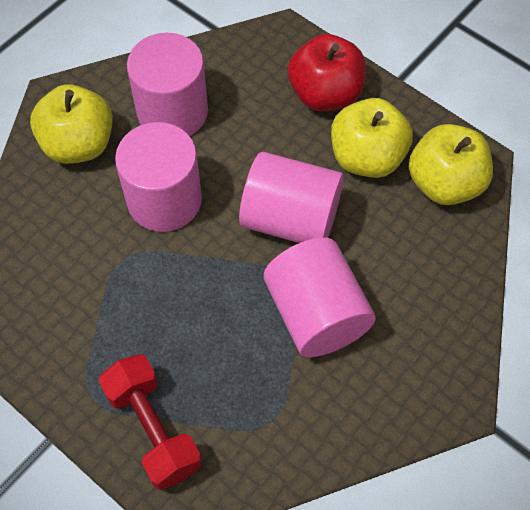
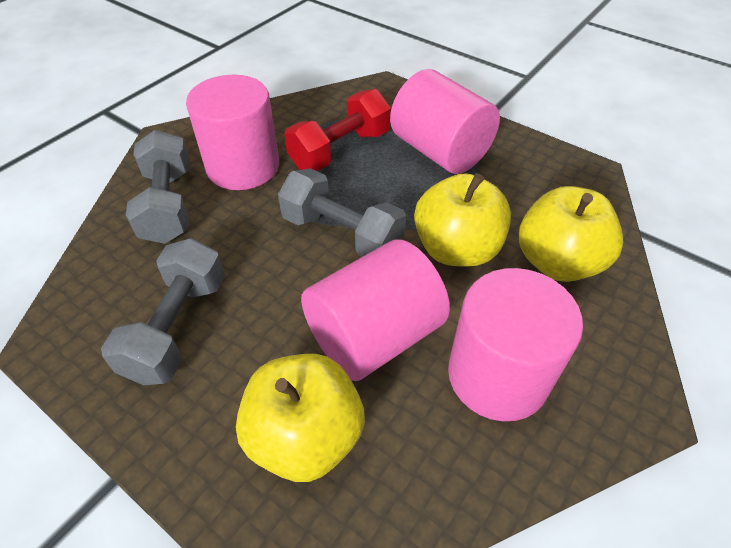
grey dumbbell: none = 0 -> [101,238,225,385] [126,130,190,244] [278,168,406,257] = 3
red apple: [288,34,366,111] = 1 -> none = 0

